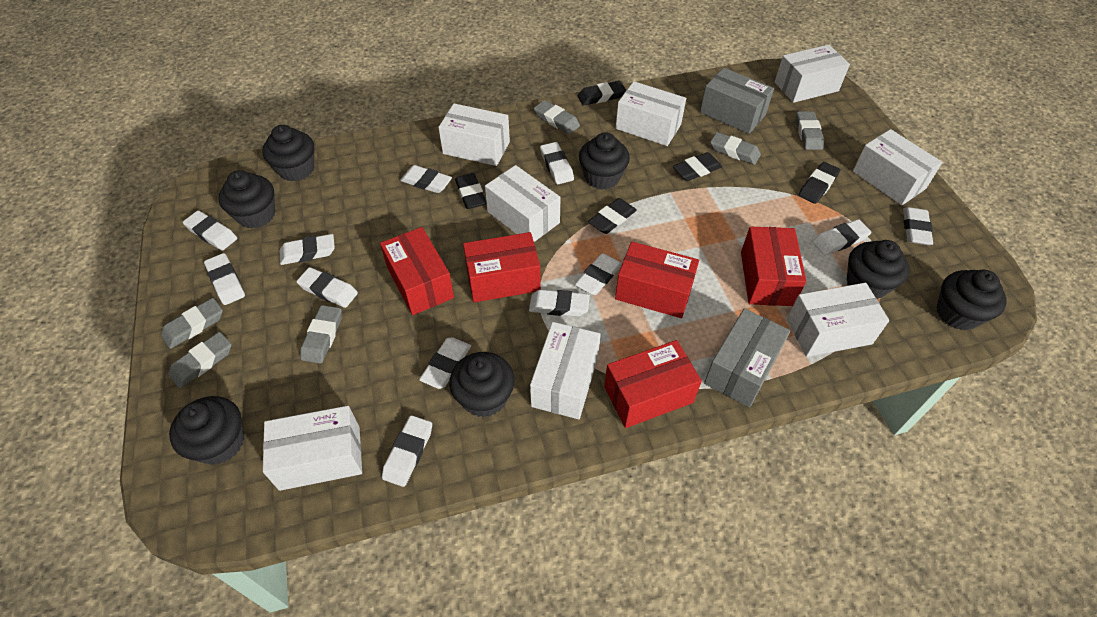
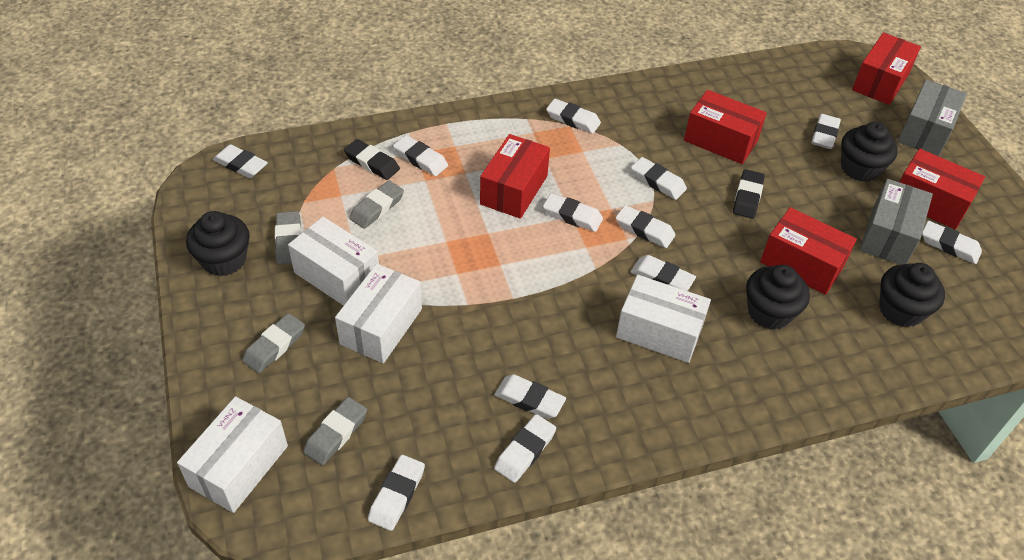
black cupcake: [169,396,244,465] [218,170,275,229] [262,125,314,181] [449,352,515,417] [579,132,630,190] [847,240,910,299] [936,270,1007,330] = 7 -> [186,211,250,277] [746,265,810,330] [841,122,898,182] [879,263,945,327] = 4
black eraser: [455,173,486,209] [578,81,626,106] [588,198,637,234] [673,152,722,181] [799,162,840,204] = 5 -> [344,139,400,180] [733,169,765,219] = 2
grey eraser: [161,298,223,349] [168,332,232,388] [300,305,342,364] [534,100,580,134] [710,132,761,165] [796,111,824,150] = 6 -> [242,313,305,373] [275,211,301,264] [303,397,367,465] [350,181,404,229] = 4
white box: [263,406,362,491] [438,103,510,166] [485,165,561,242] [530,322,601,419] [616,81,686,146] [775,45,850,103] [787,283,889,357] [853,129,943,205] = 8 -> [177,396,288,513] [288,217,379,306] [335,264,422,363] [616,275,711,363] = 4

